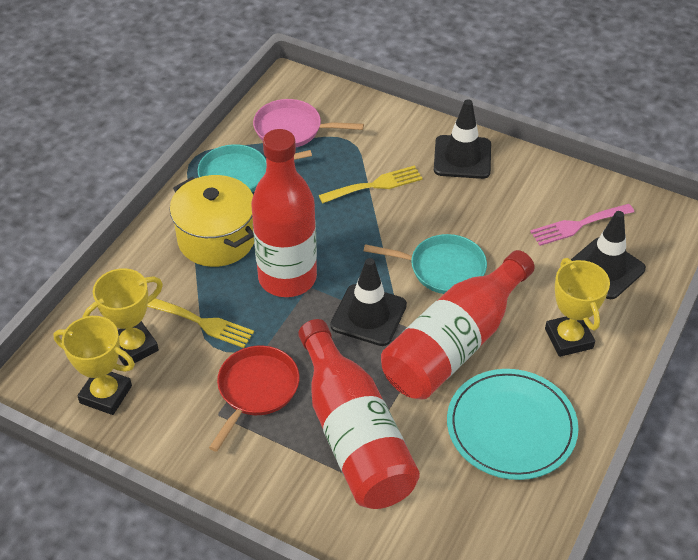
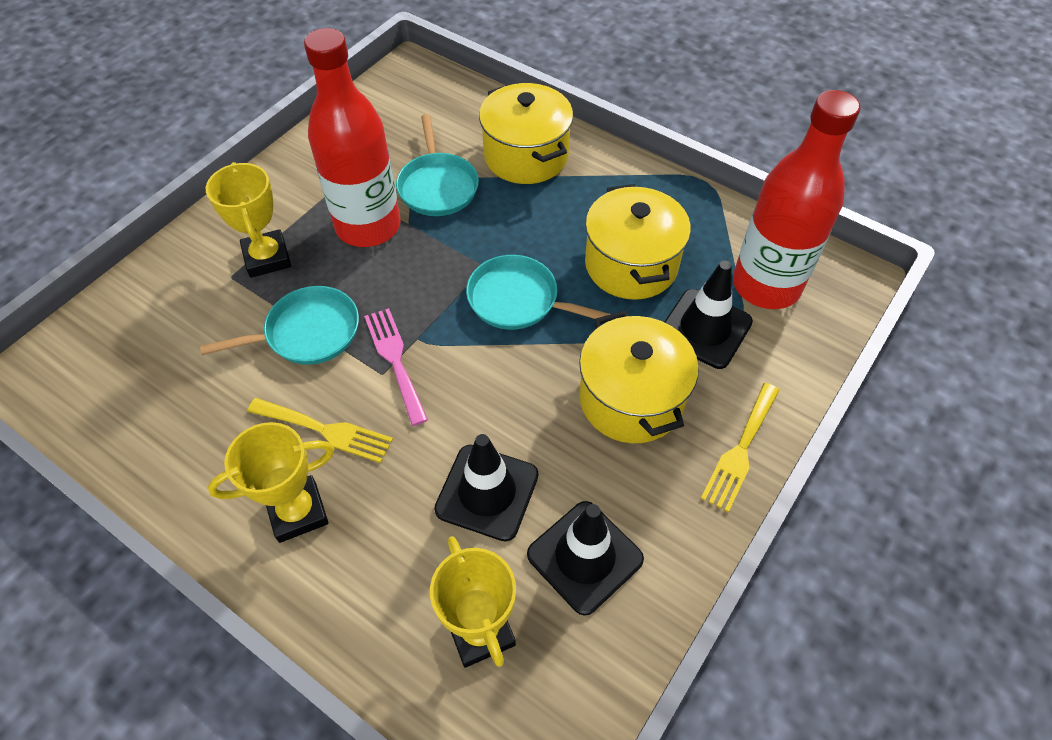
pink pan: [253,99,364,147] = 1 -> none = 0
red bottle: [251,129,317,297] [298,319,420,509] [381,250,535,400] = 3 -> [304,28,401,247] [733,90,861,309] = 2
red pan: [209,346,299,452] = 1 -> none = 0
turquoise pan: [198,144,312,192] [364,234,487,294] = 2 -> [200,286,359,365] [396,114,479,216] [466,255,610,330] = 3
turquoise plate: [447,369,578,480] = 1 -> none = 0
yellow pot: [170,175,254,267] = 1 -> [479,83,573,184] [579,310,699,443] [585,184,691,300] = 3

